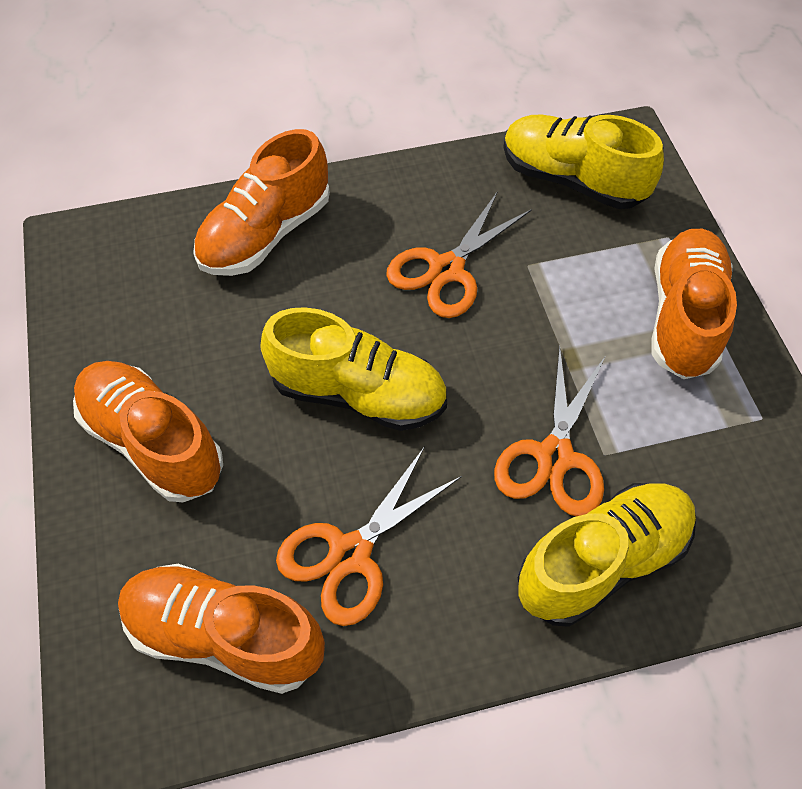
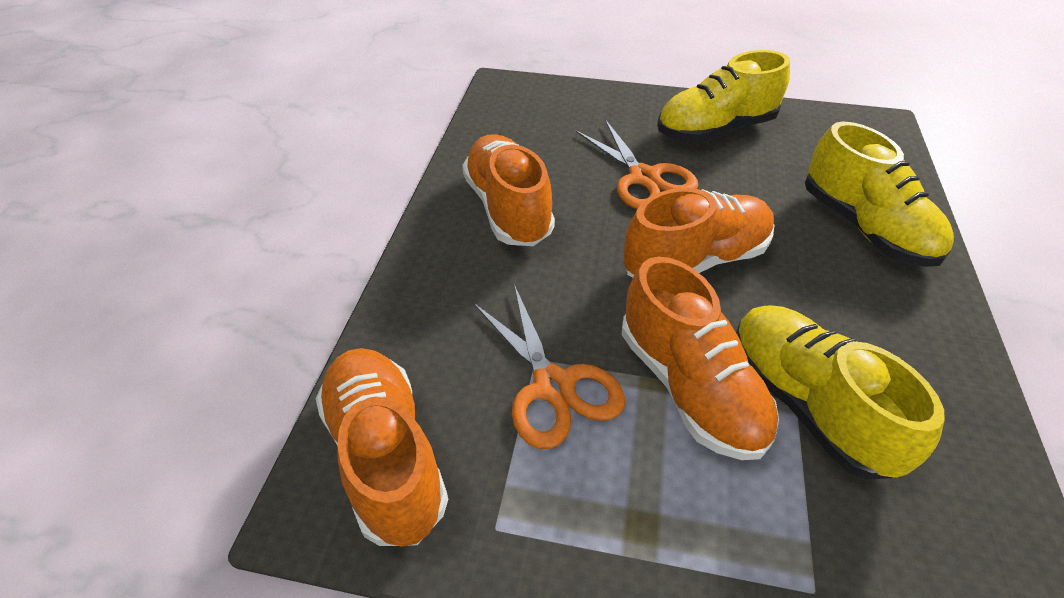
orange scissors: [276,446,462,626] [386,191,532,318] [494,345,605,516] = 3 -> [473,284,625,449] [576,119,698,209] = 2

